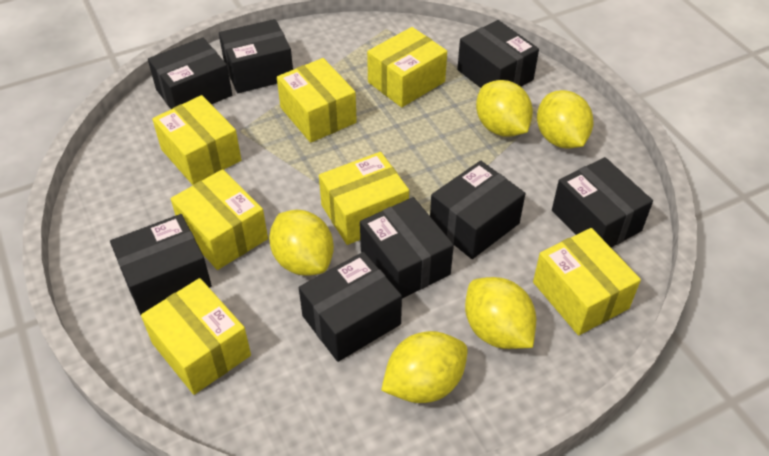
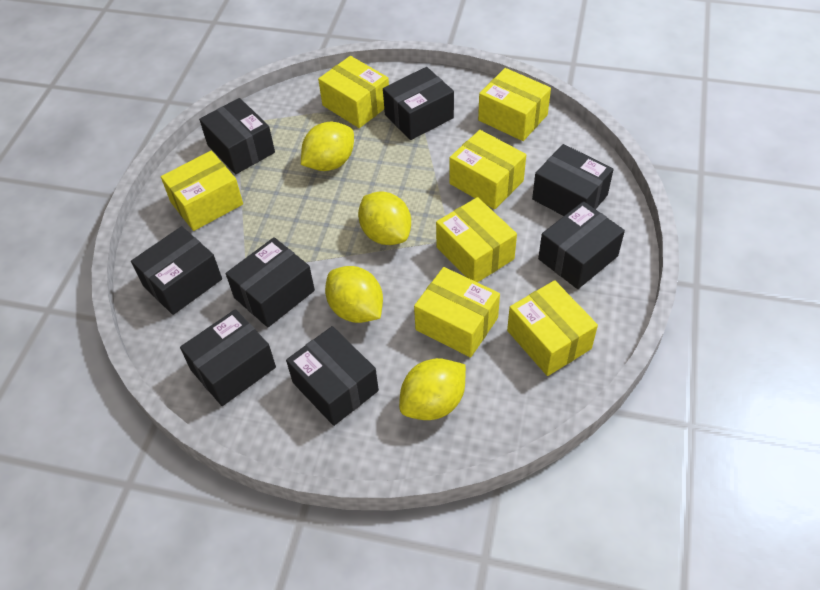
yellow lemon: [269,210,334,276] [381,331,468,403] [465,277,536,349] [476,80,533,137] [537,90,593,149] = 5 -> [301,122,354,171] [325,266,383,323] [358,191,411,245] [399,358,466,420] = 4

